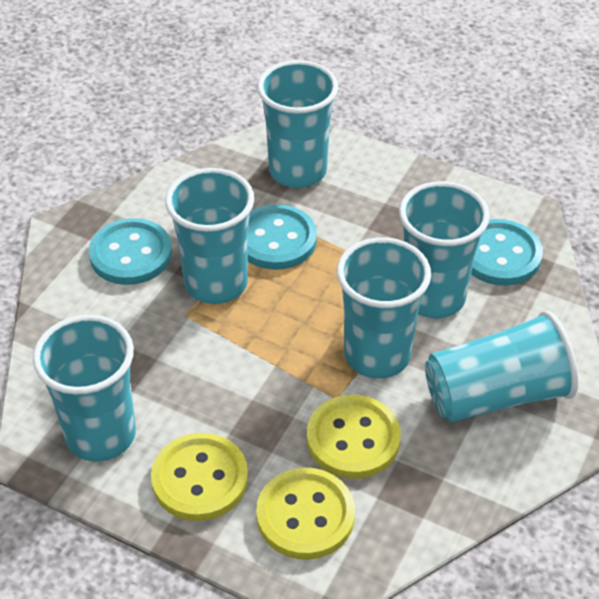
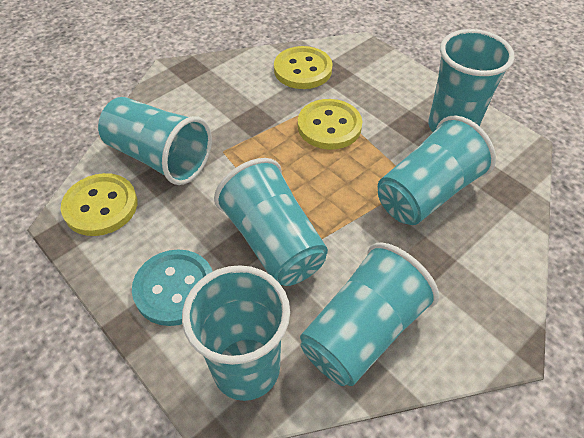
turquoise button: [89,218,172,285] [248,204,317,270] [471,219,543,286] = 3 -> [132,249,213,326] = 1

